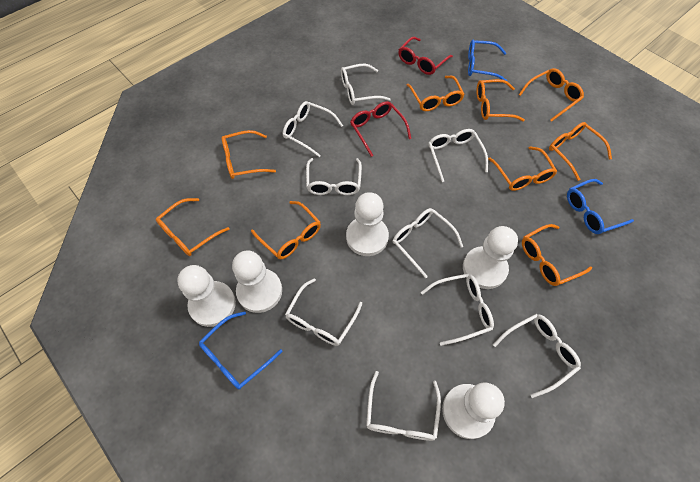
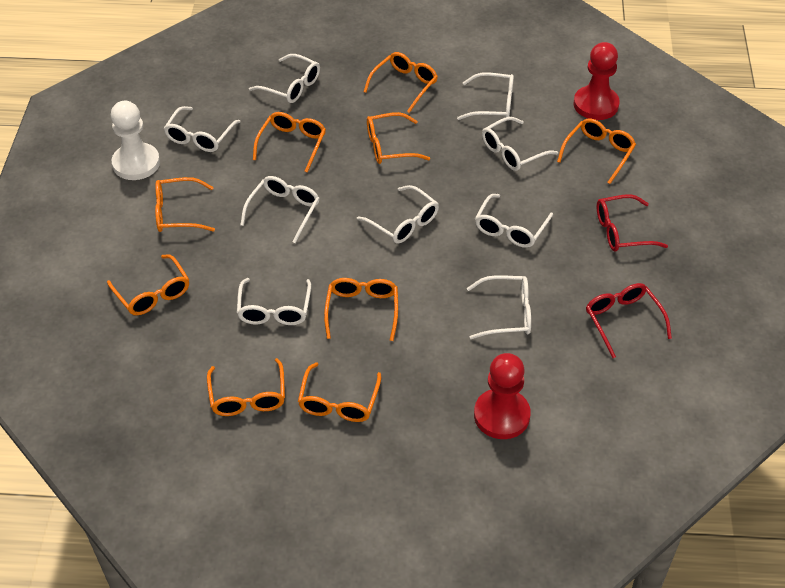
blue glasses: [199,311,282,390] [468,40,508,82] [567,179,634,234] = 3 -> none = 0
red pawn: none = 0 -> [474,353,531,439] [573,42,620,120] = 2
white pawn: [177,265,236,327] [232,251,282,313] [346,192,389,256] [442,383,505,439] [463,226,518,289] = 5 -> [111,101,160,180] = 1

